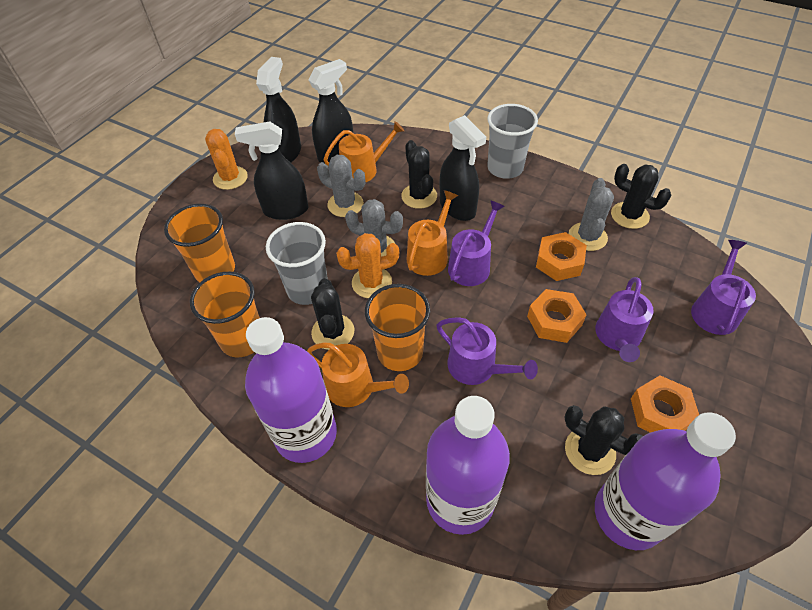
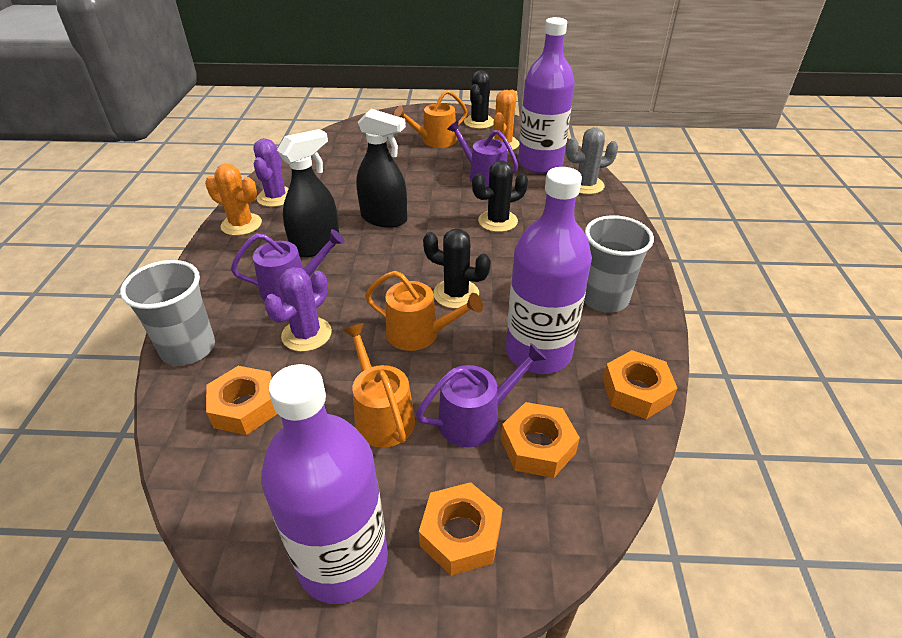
black cactus: [311,278,354,350] [401,140,437,209] [564,405,643,475] [611,164,671,229] = 4 -> [423,229,491,309] [464,70,494,129] [472,161,528,232] = 3
black spray bottle: [235,121,309,220] [256,57,301,163] [309,59,353,163] [440,115,486,221] = 4 -> [277,129,339,257] [357,109,407,228] = 2
grey cactus: [317,155,365,217] [345,199,403,257] [569,178,614,251] = 3 -> [566,127,618,195] = 1
orange cup: [164,204,235,282] [190,272,260,357] [365,284,430,371] = 3 -> none = 0
orange nut: [527,289,587,343] [536,232,587,281] [631,375,699,432] = 3 -> [206,366,277,435] [419,482,503,576] [501,402,580,478] [603,350,677,419] = 4
purple cactus: none = 0 -> [253,138,289,207] [264,267,332,352] = 2
purple watering can: [436,317,538,385] [448,200,505,286] [595,277,654,362] [691,240,756,335] = 4 -> [231,229,345,304] [416,343,547,447] [447,121,518,187] = 3

